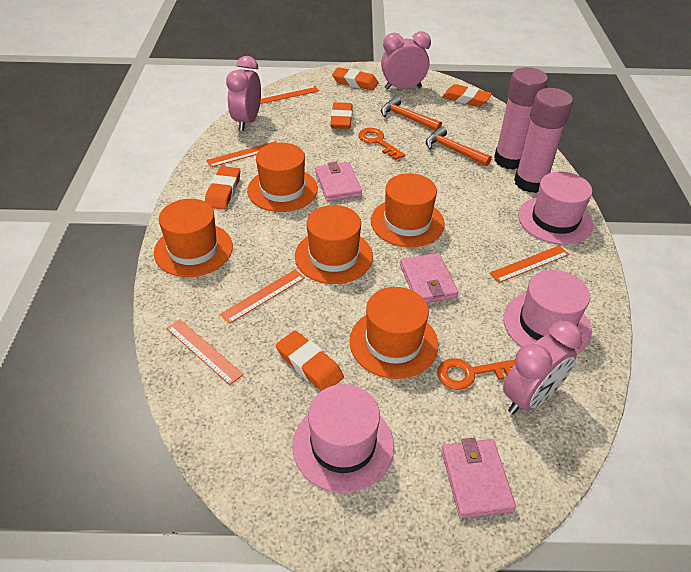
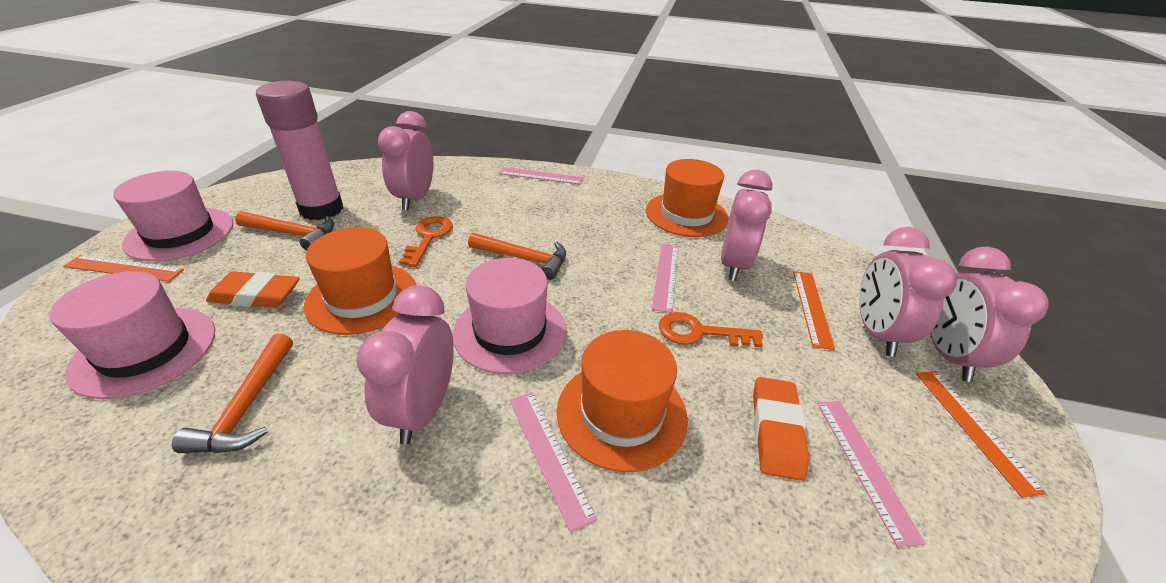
orange eraser: [205,166,240,210] [276,330,344,391] [330,102,352,129] [332,67,379,90] [442,84,492,107] = 5 -> [206,271,300,308] [753,377,809,481] = 2
orange hammer: [381,96,442,131] [426,126,492,166] = 2 -> [172,334,293,453] [235,211,334,251] [468,233,566,280] = 3
orange hat: [154,199,233,277] [247,143,318,212] [295,205,373,284] [349,287,438,379] [371,173,445,247] = 5 -> [304,227,417,335] [557,330,688,472] [646,159,728,237] = 3
orange ruler: [166,319,244,385] [206,141,276,167] [220,270,305,324] [260,86,319,104] [490,245,569,283] = 5 -> [63,255,184,282] [793,271,835,350] [916,371,1046,498] = 3
pink clock: [226,56,261,131] [381,31,431,90] [503,321,583,414] = 3 -> [357,286,453,445] [378,111,434,210] [721,170,773,281] [859,227,957,357] [930,247,1049,382] = 5
pink glue stick: [494,67,548,170] [514,88,573,193] = 2 -> [256,81,343,220] = 1
pink ruler: none = 0 -> [499,167,584,185] [509,392,597,532] [652,244,679,313] [817,401,926,547] = 4
pink wallet: [315,162,362,202] [400,253,458,303] [441,438,516,519] = 3 -> none = 0

